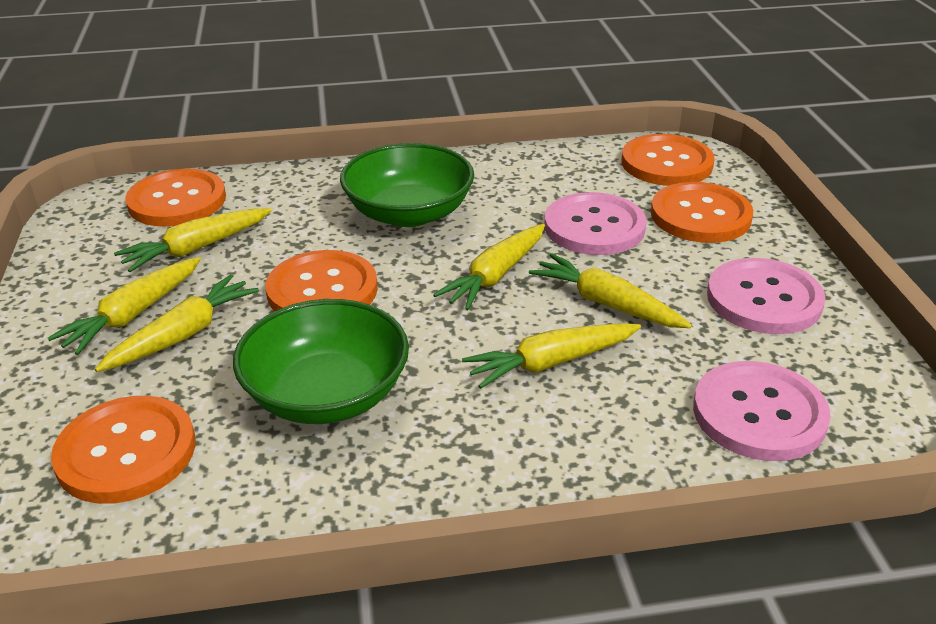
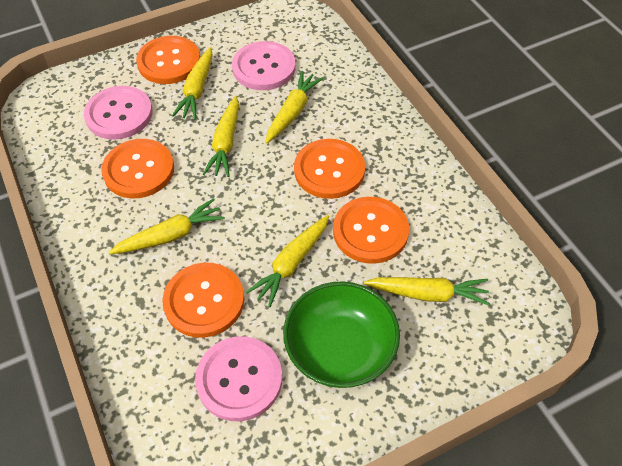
green bowl: [233,299,409,424] [340,143,474,227] = 2 -> [283,281,400,388] = 1

